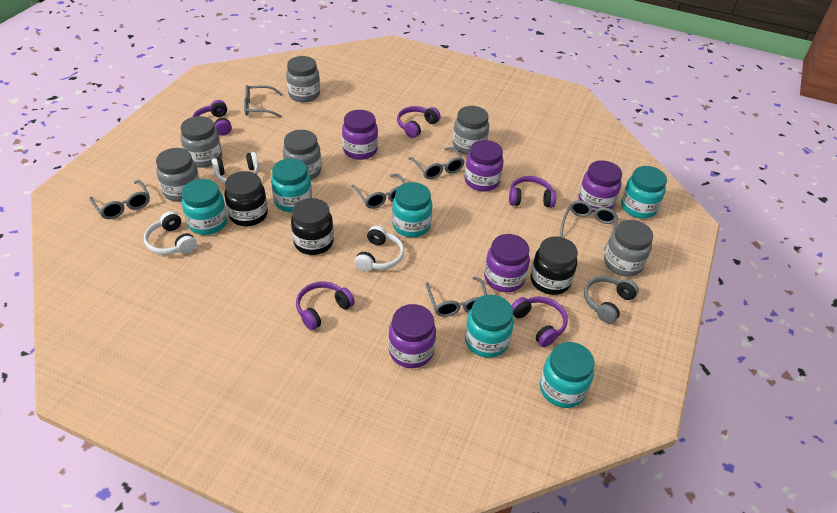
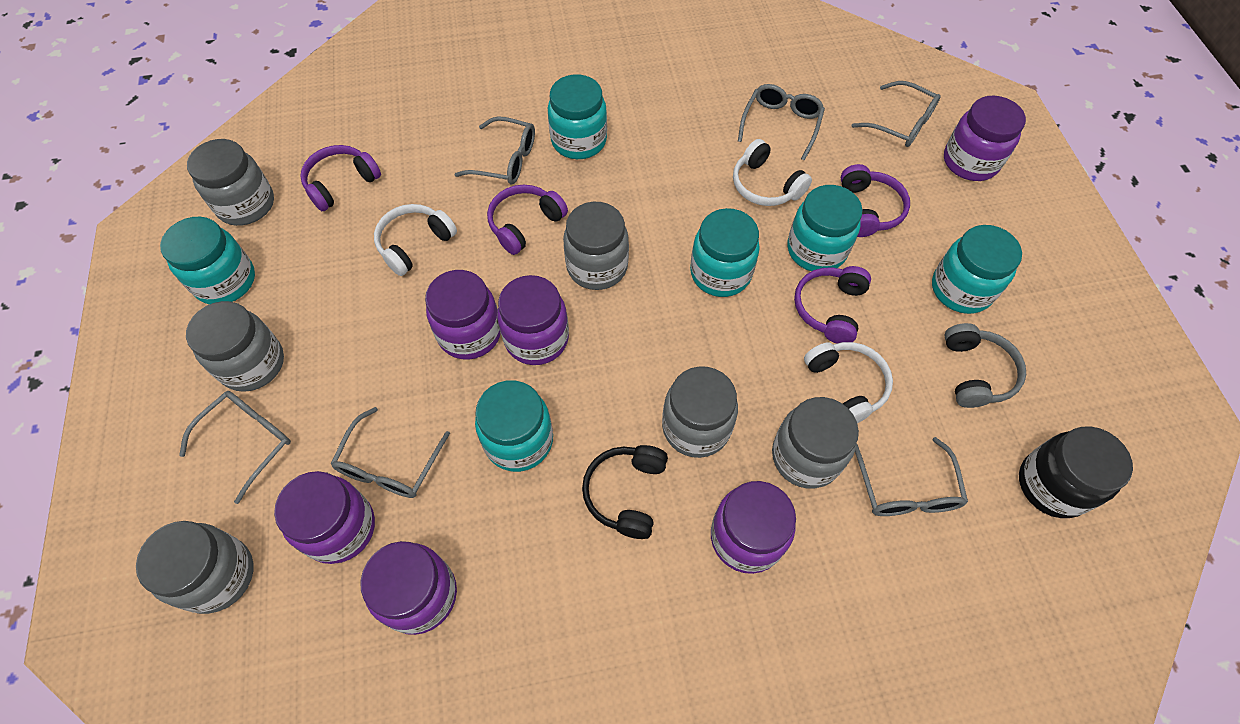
black headphones: none = 0 -> [582,445,668,539] = 1
black jar: [224,171,268,226] [291,198,334,255] [531,237,578,295] = 3 -> [1019,427,1133,518] = 1
purple headphones: [192,100,232,135] [296,281,355,330] [397,106,441,138] [509,176,556,208] [511,296,568,347] = 5 -> [300,145,381,211] [487,185,568,255] [794,266,871,344] [841,164,910,237] = 4
purple jar: [342,110,378,160] [388,304,436,368] [465,140,504,192] [484,234,530,292] [578,160,622,212] = 5 -> [274,471,375,564] [360,541,457,635] [425,270,501,360] [497,275,569,365] [711,481,796,574] [944,96,1026,181] = 6

